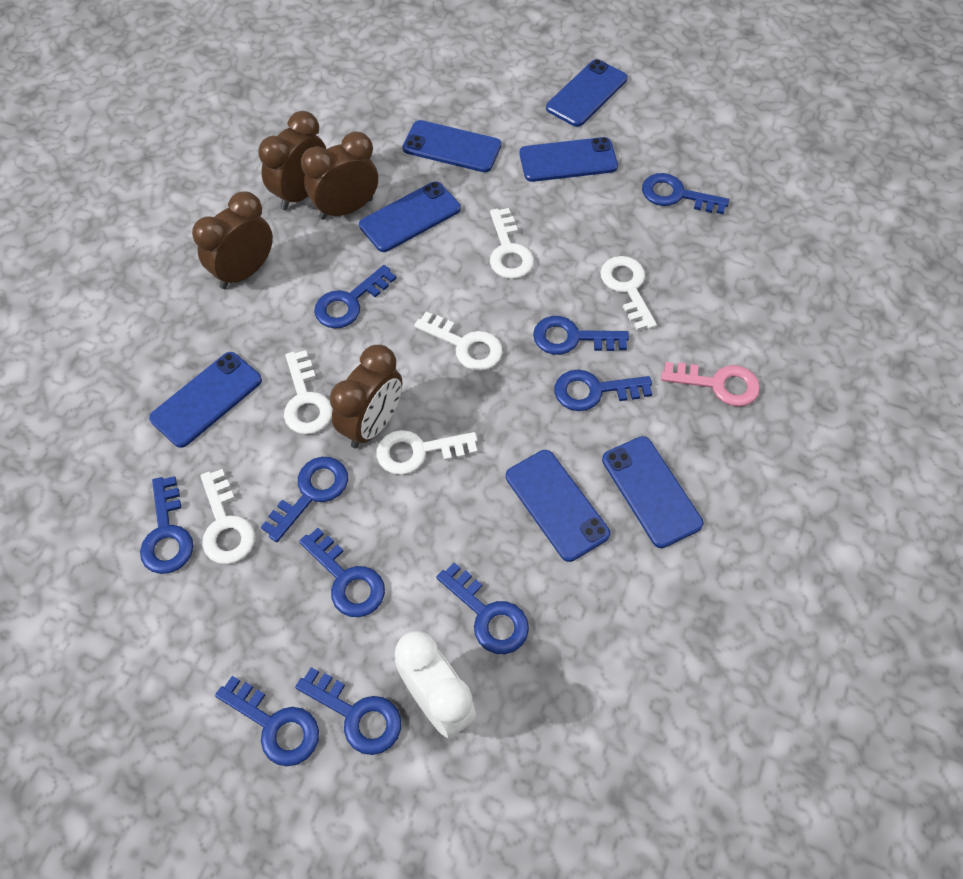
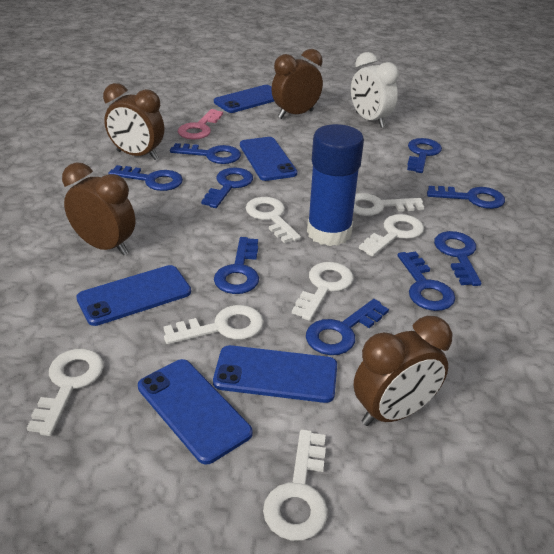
blue glue stick: none = 0 -> [307,124,364,246] = 1
blue key: [140,476,193,574] [215,676,319,766] [261,457,348,542] [295,667,401,755] [299,528,385,617] [314,265,396,328] [436,562,529,654] [533,316,629,355] [554,370,652,411] [642,173,729,214] = 10 -> [109,165,183,191] [170,143,241,164] [201,167,253,208] [214,237,259,294] [306,299,389,355] [398,251,455,311] [407,138,442,173] [427,186,505,209] [434,231,482,286] = 9
blue phone: [149,352,262,448] [359,181,461,252] [402,120,501,172] [506,450,610,562] [519,137,618,182] [546,59,628,127] [602,436,703,548] = 7 -> [76,265,191,326] [138,359,253,465] [213,345,337,403] [214,85,274,113] [240,137,297,181] = 5
white key: [200,469,255,564] [284,350,333,434] [377,430,477,475] [414,312,503,371] [490,208,534,279] [600,256,657,331] = 6 -> [27,349,104,436] [163,305,264,344] [246,197,301,243] [263,429,328,541] [292,262,353,321] [353,193,424,216] [359,214,424,257] = 7

